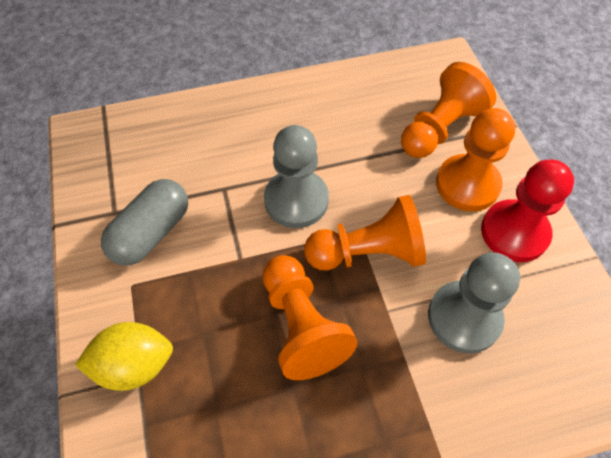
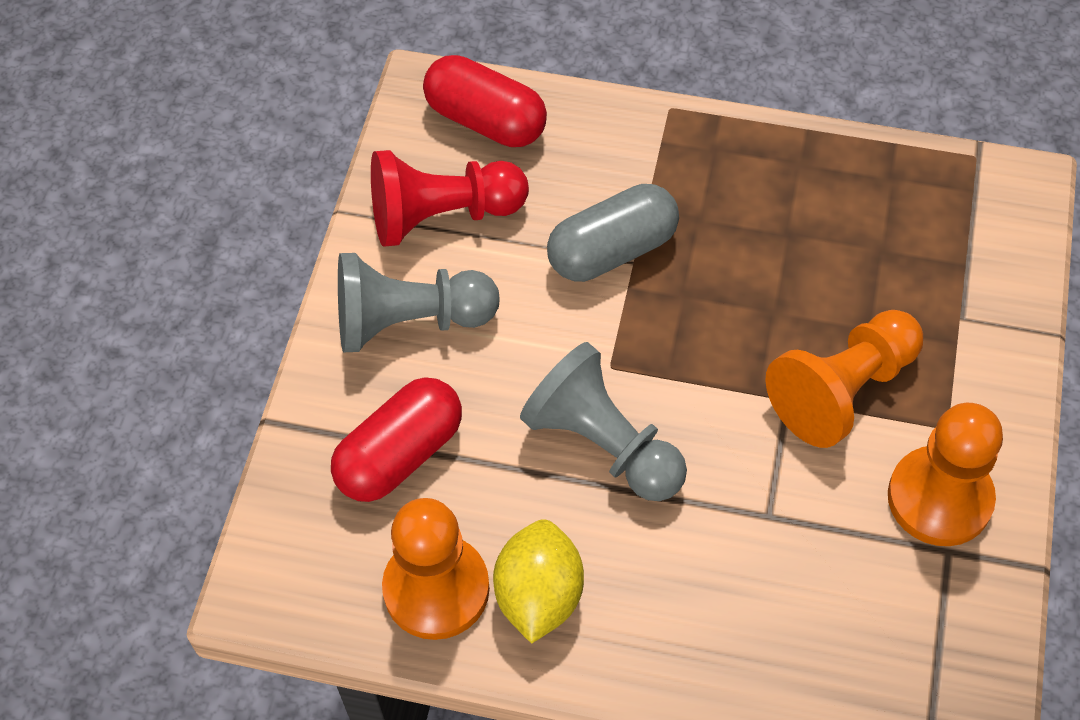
orange pawn: [263,255,357,380] [304,195,426,271] [401,62,496,158] [436,108,515,211] = 4 -> [382,498,490,640] [765,310,923,448] [888,403,1003,546] = 3
red capsule: none = 0 -> [331,377,462,502] [423,55,547,147] = 2

